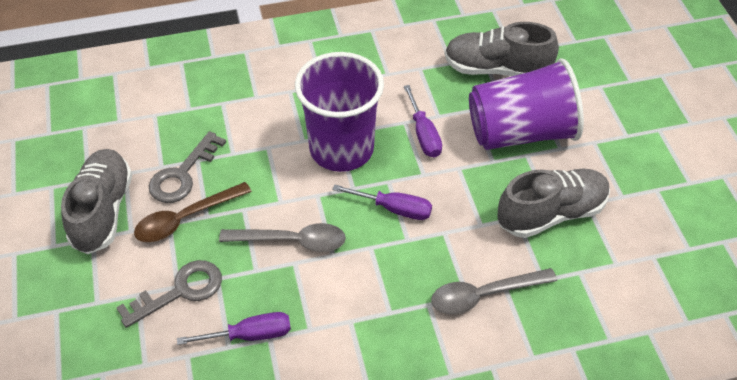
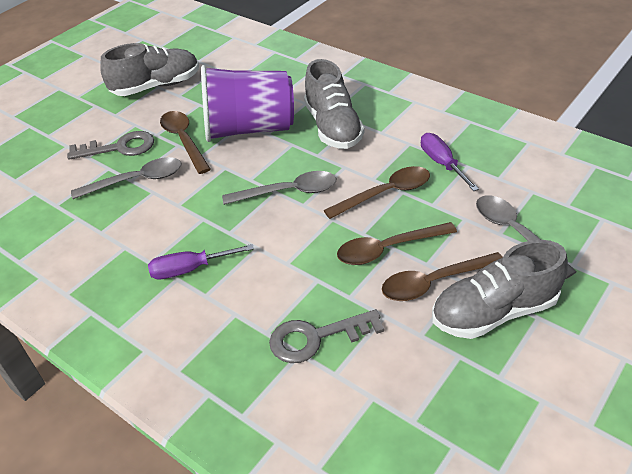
brown spoon: [134,182,252,242] = 1 -> [160,111,211,174] [323,166,430,219] [337,222,457,265] [382,252,503,301] = 4
grey spoon: [219,223,346,252] [431,268,557,314] = 2 -> [71,157,181,199] [222,171,336,205] [476,195,577,279] = 3
purple cup: [295,52,384,172] [469,58,584,150] = 2 -> [201,65,294,142] = 1
purple screwdriver: [177,312,291,345] [332,185,432,220] [404,85,442,157] = 3 -> [148,244,254,279] [421,133,479,191] = 2

